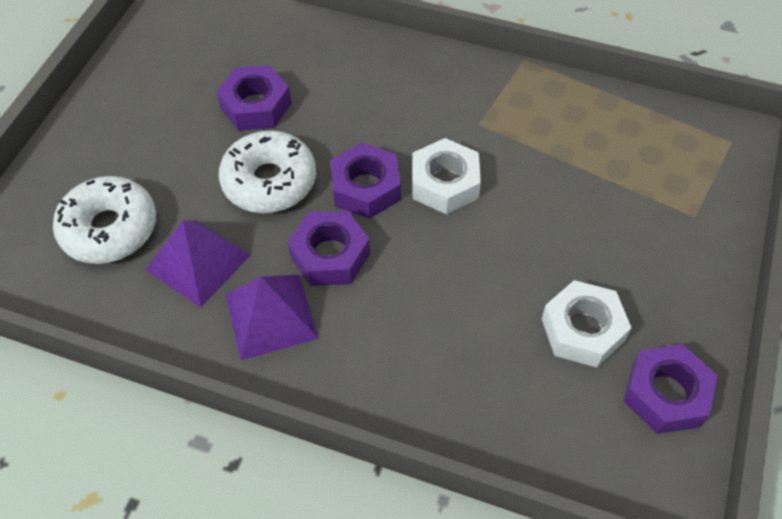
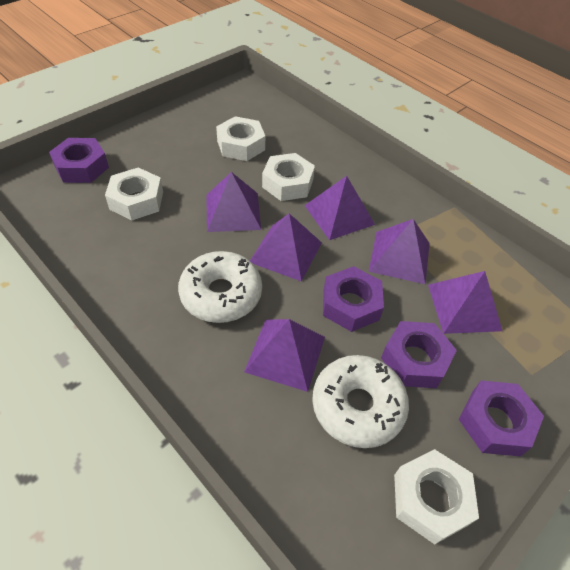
purple pyramid: [145,220,251,307] [225,275,318,360] = 2 -> [206,172,261,232] [244,319,325,392] [250,213,322,282] [304,176,375,240] [369,219,430,284] [428,271,502,334] = 6
white nut: [412,138,481,214] [542,280,631,368] = 2 -> [105,167,163,221] [216,116,265,161] [262,153,315,201] [394,449,479,544] = 4

